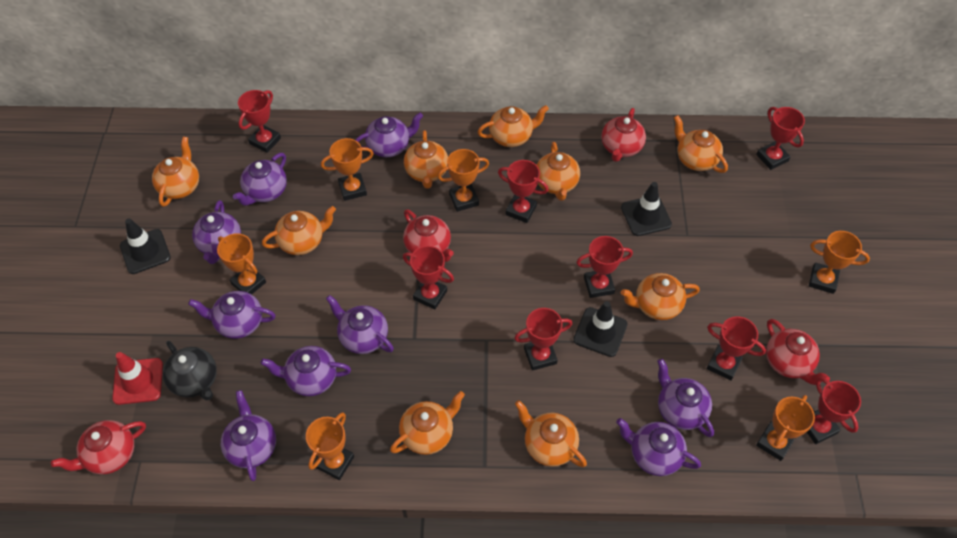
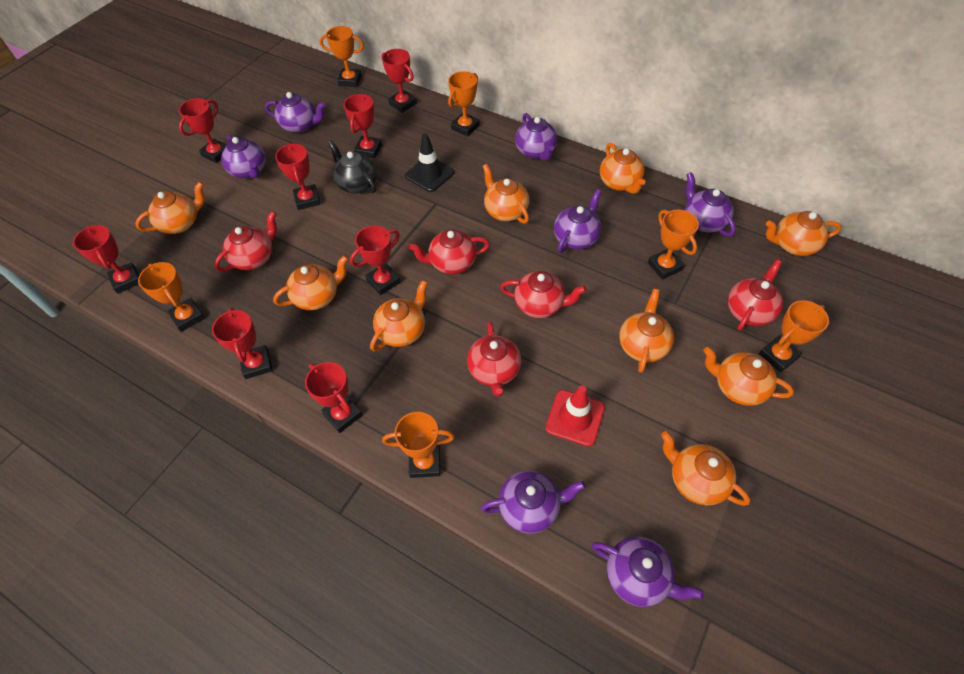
black traffic cone: [120,218,171,274] [573,301,628,357] [621,182,672,236] = 3 -> [405,134,454,192] = 1
purple teapot: [188,291,276,339] [192,200,241,264] [221,390,276,481] [233,153,287,206] [261,346,351,396] [326,295,394,354] [356,113,423,157] [616,418,701,476] [657,359,714,437] = 9 -> [221,135,266,178] [265,92,326,133] [481,470,586,534] [515,113,557,161] [554,189,602,253] [592,537,704,607] [685,172,736,237] = 7
red teapot: [51,420,146,474] [403,209,454,262] [601,108,646,162] [766,319,830,385] = 4 -> [214,211,277,272] [408,229,490,274] [467,321,521,396] [500,271,587,318] [728,259,783,331] = 5

